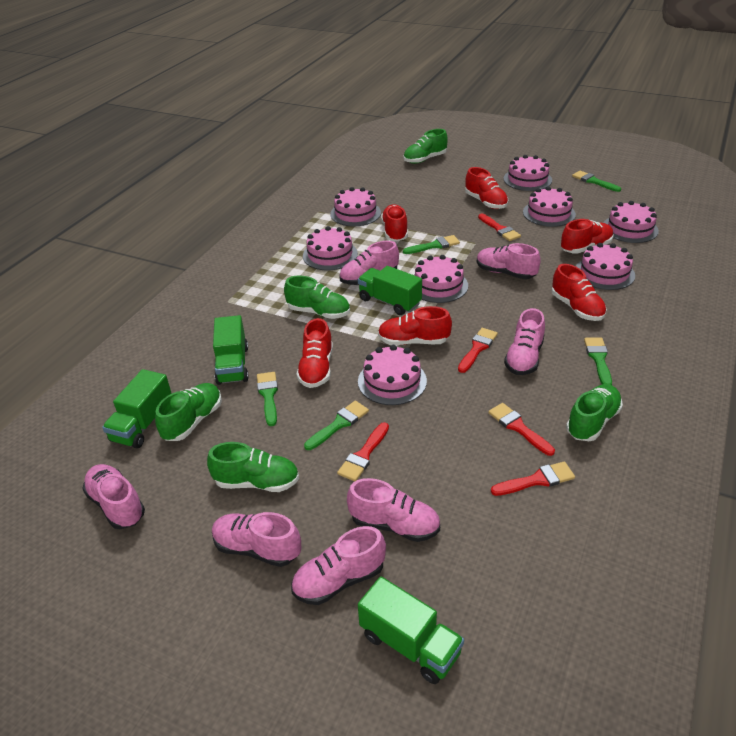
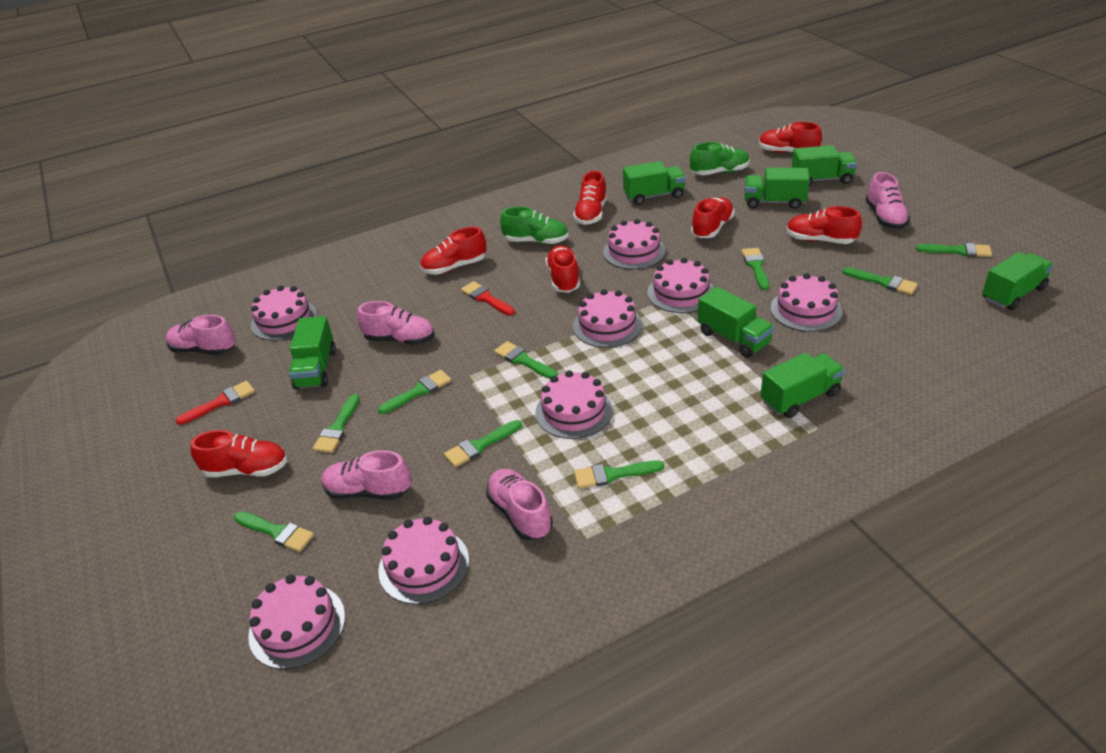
green brush: [257,372,278,426] [304,401,369,450] [403,235,460,254] [572,171,621,192] [584,338,612,385] = 5 -> [234,511,314,552] [313,394,360,453] [378,370,451,414] [444,420,522,467] [494,341,558,379] [574,460,664,489] [742,248,769,290] [842,267,918,295] [916,243,992,257] = 9
green shoe: [155,383,222,441] [207,442,299,492] [284,276,350,319] [403,129,448,164] [566,384,623,441] = 5 -> [500,207,569,244] [690,142,750,175] = 2
green truck: [102,369,172,449] [213,315,249,385] [358,266,422,315] [358,576,464,684] = 4 -> [289,316,336,389] [623,161,686,205] [698,287,774,358] [745,168,810,209] [760,353,845,418] [791,145,857,186] [982,252,1054,311] = 7
pink shoe: [82,464,145,529] [212,512,301,567] [291,526,386,605] [339,241,399,285] [347,478,440,542] [477,243,541,279] [504,308,545,375] = 7 -> [166,315,236,355] [322,450,411,500] [357,301,434,345] [486,469,553,540] [866,172,910,229] = 5
red brush: [337,422,389,481] [458,328,498,373] [478,213,521,241] [488,403,555,456] [491,461,575,496] = 5 -> [175,381,255,425] [461,281,515,316] = 2
red shoe: [296,318,333,388] [378,306,452,345] [381,204,408,241] [465,167,508,209] [552,264,607,321] [561,219,614,254] = 6 -> [191,430,287,477] [420,227,486,275] [545,245,580,293] [573,171,607,225] [691,197,735,238] [759,122,822,153] [786,206,862,244] = 7

